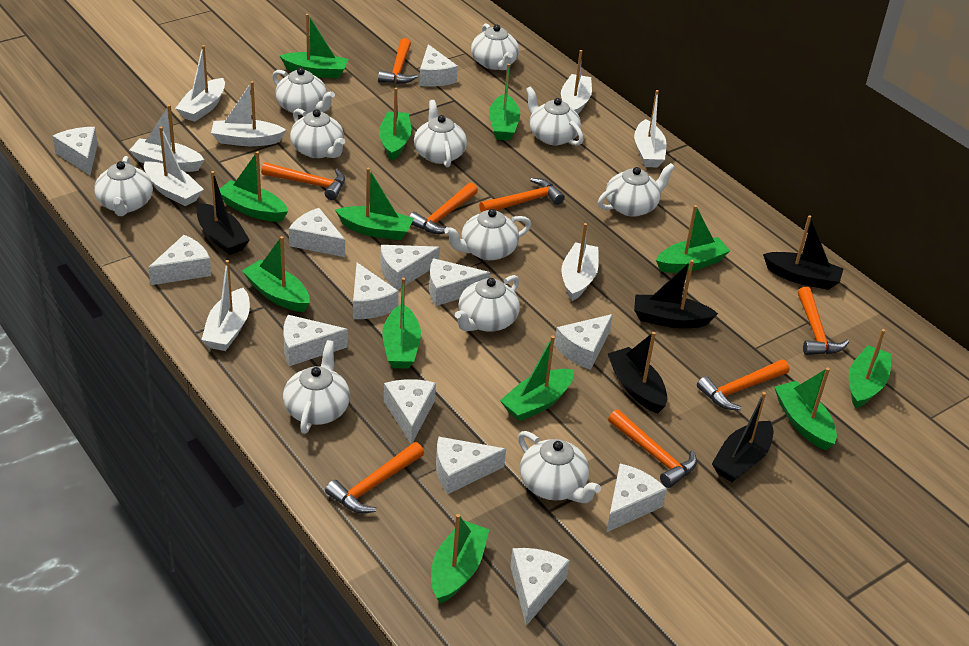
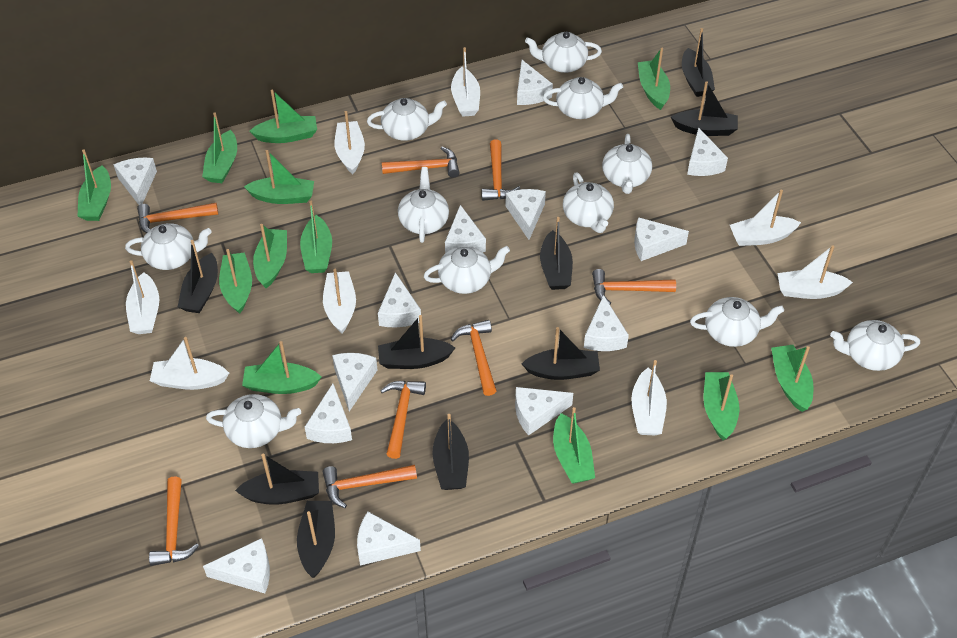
black boat: [197,171,250,255] [608,332,667,414] [634,260,718,328] [712,392,773,482] [763,215,843,290] = 5 -> [178,240,218,313] [235,453,319,505] [297,501,335,578] [378,315,455,369] [432,414,469,490] [522,327,600,380] [540,217,573,290] [671,81,738,136] [682,28,715,97] = 9

